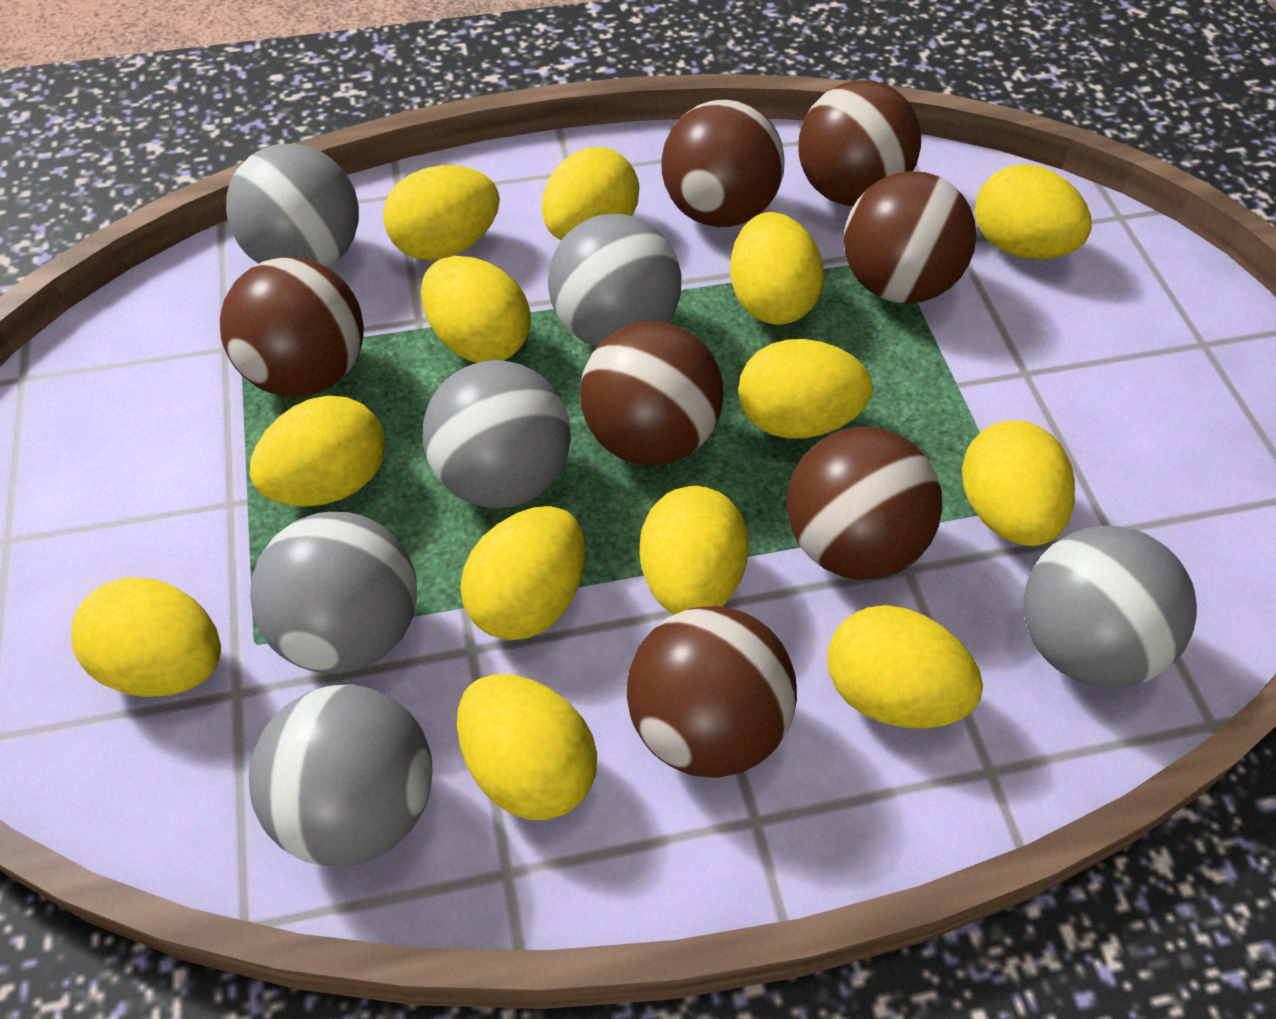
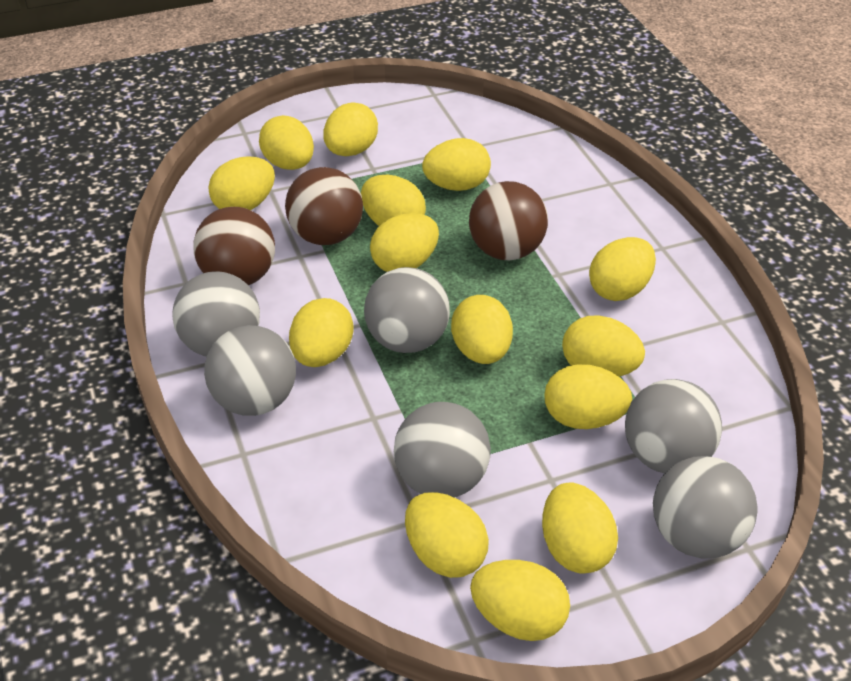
brown ball: [220,257,364,397] [580,321,724,466] [627,606,797,778] [662,99,785,227] [787,427,942,580] [798,80,921,206] [844,171,976,304] = 7 -> [193,207,275,285] [285,167,363,245] [469,181,548,260] = 3
yellow egg: [71,577,221,697] [250,396,385,507] [383,165,500,261] [421,256,531,363] [457,674,597,820] [460,506,586,640] [542,147,639,240] [639,486,749,615] [730,212,824,325] [738,339,873,439] [827,605,983,728] [962,421,1075,546] [975,164,1092,259] = 13 -> [208,156,275,210] [259,115,314,170] [289,298,354,367] [323,102,378,156] [361,175,426,226] [370,213,439,272] [405,492,489,578] [422,138,491,191] [451,295,513,364] [470,560,570,641] [542,482,618,573] [544,364,632,429] [562,316,645,377] [589,237,656,301] = 14

